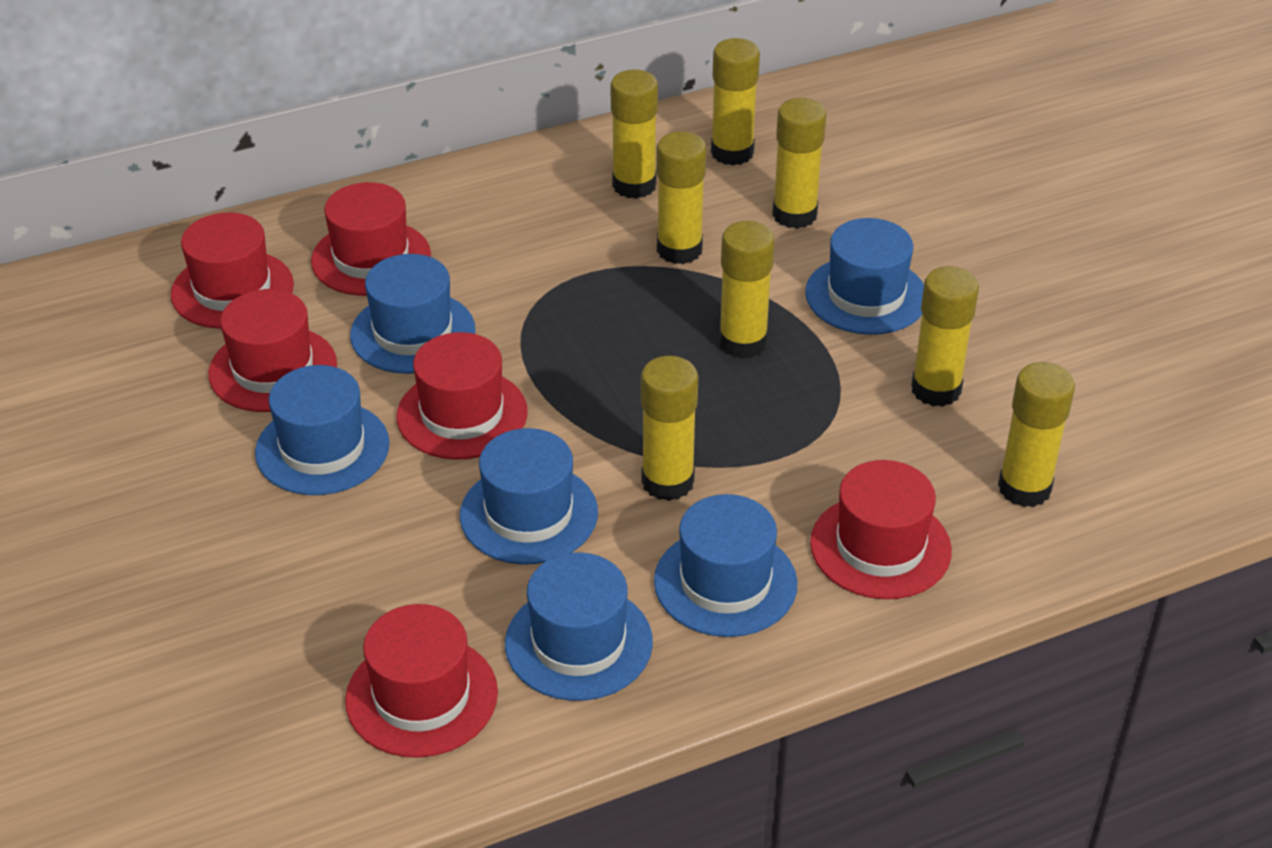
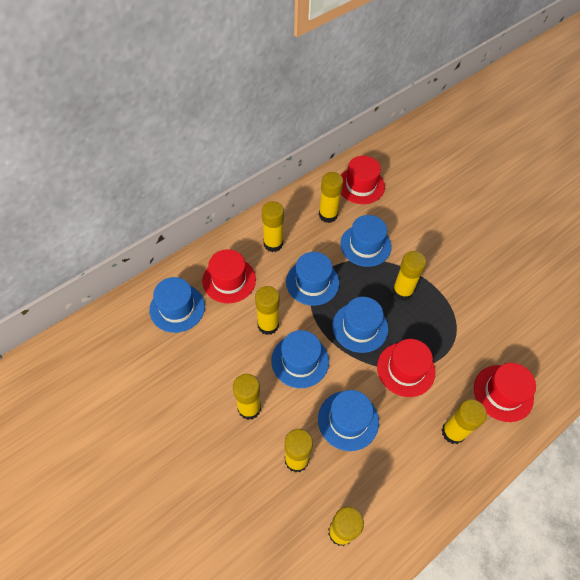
red hat: [171,213,294,329] [208,289,337,412] [311,182,431,296] [345,604,498,758] [396,332,527,460] [810,460,952,599] = 6 -> [202,249,256,303] [341,156,385,204] [377,339,435,397] [474,363,536,422] = 4

